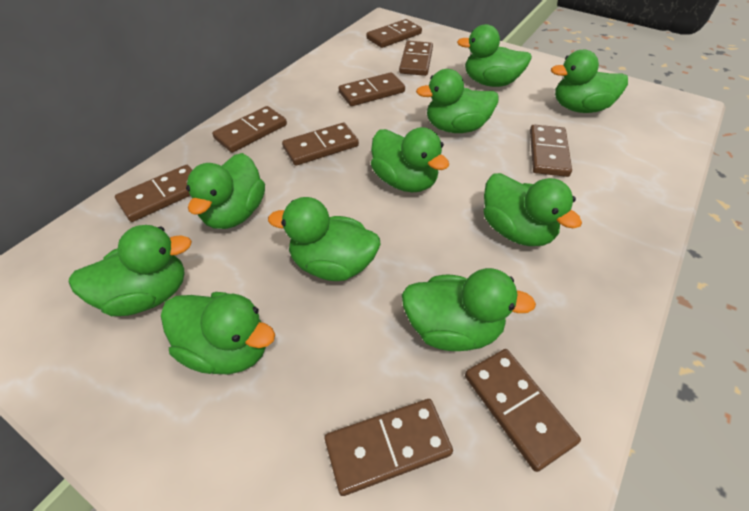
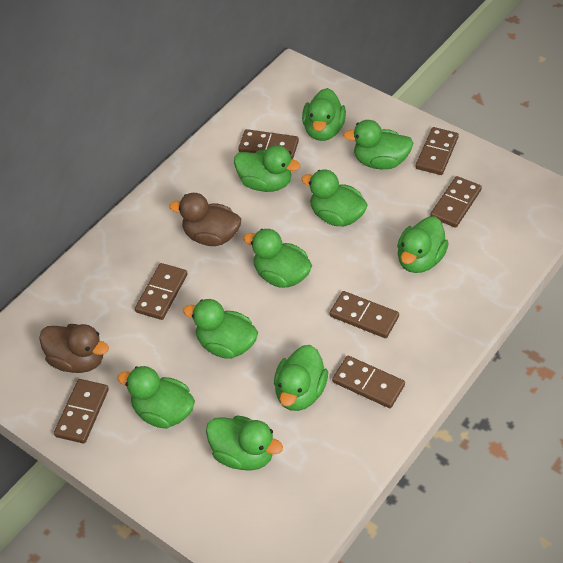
brown domino: [115,165,192,222] [212,106,287,152] [282,123,359,166] [325,399,453,496] [339,72,405,106] [366,19,422,48] [399,41,433,76] [465,349,581,472] [530,125,572,177] = 9 -> [54,379,109,444] [135,263,188,320] [238,129,299,159] [330,291,399,338] [332,356,405,408] [416,127,459,175] [430,176,482,228] = 7
brown duck: none = 0 -> [39,324,109,373] [169,193,241,246] = 2

